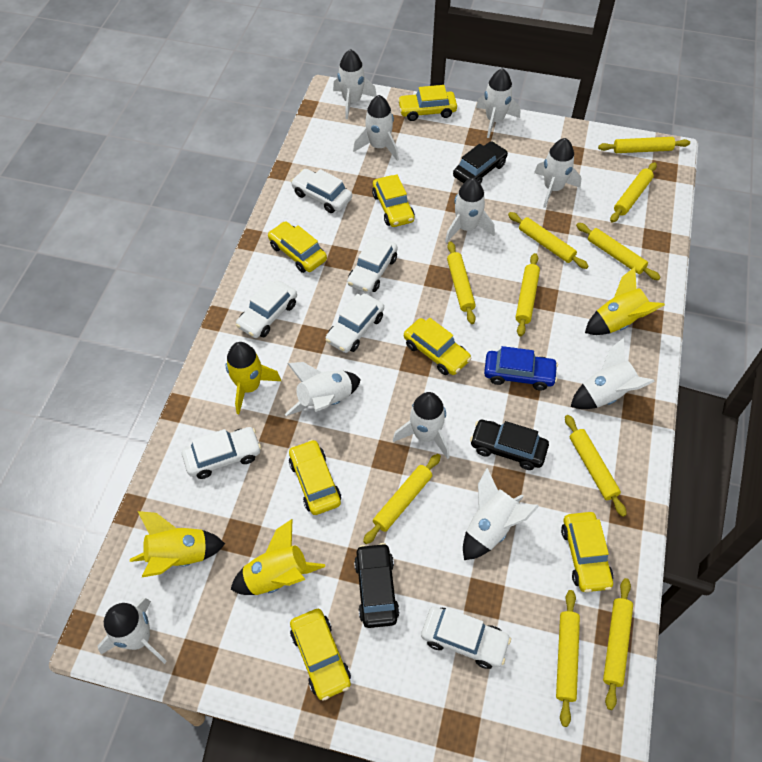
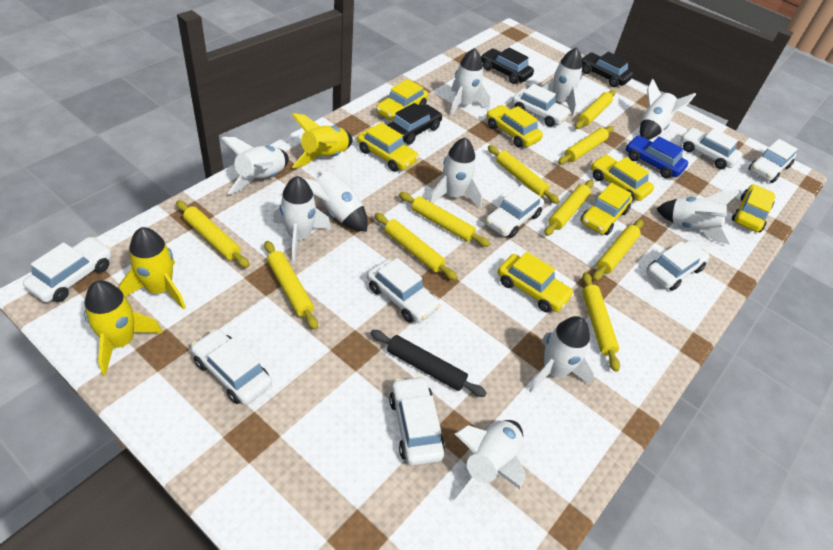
black rolling pin: none = 0 -> [370,330,487,397] = 1
white car: [182,427,261,479] [236,280,297,338] [291,169,352,213] [326,294,384,353] [347,237,398,293] [421,606,511,669] = 6 -> [23,237,112,302] [191,329,272,405] [367,258,441,323] [389,376,445,465] [485,185,544,238] [512,84,571,127] [646,241,710,291] [681,127,742,169] [749,139,798,183] = 9
yellow rocket: [130,511,225,577] [226,342,281,414] [231,519,325,595] [585,267,665,335] = 4 -> [84,280,163,375] [119,227,186,310] [291,113,353,168] = 3

